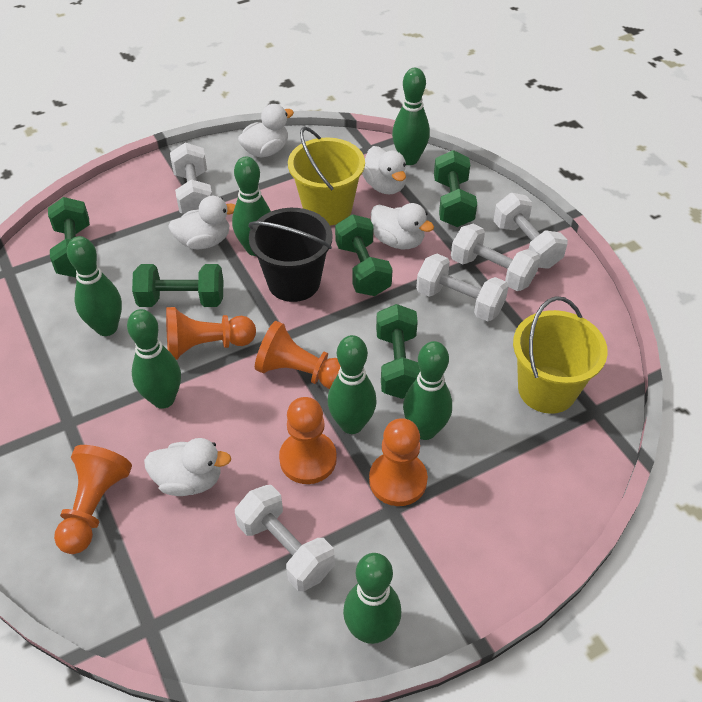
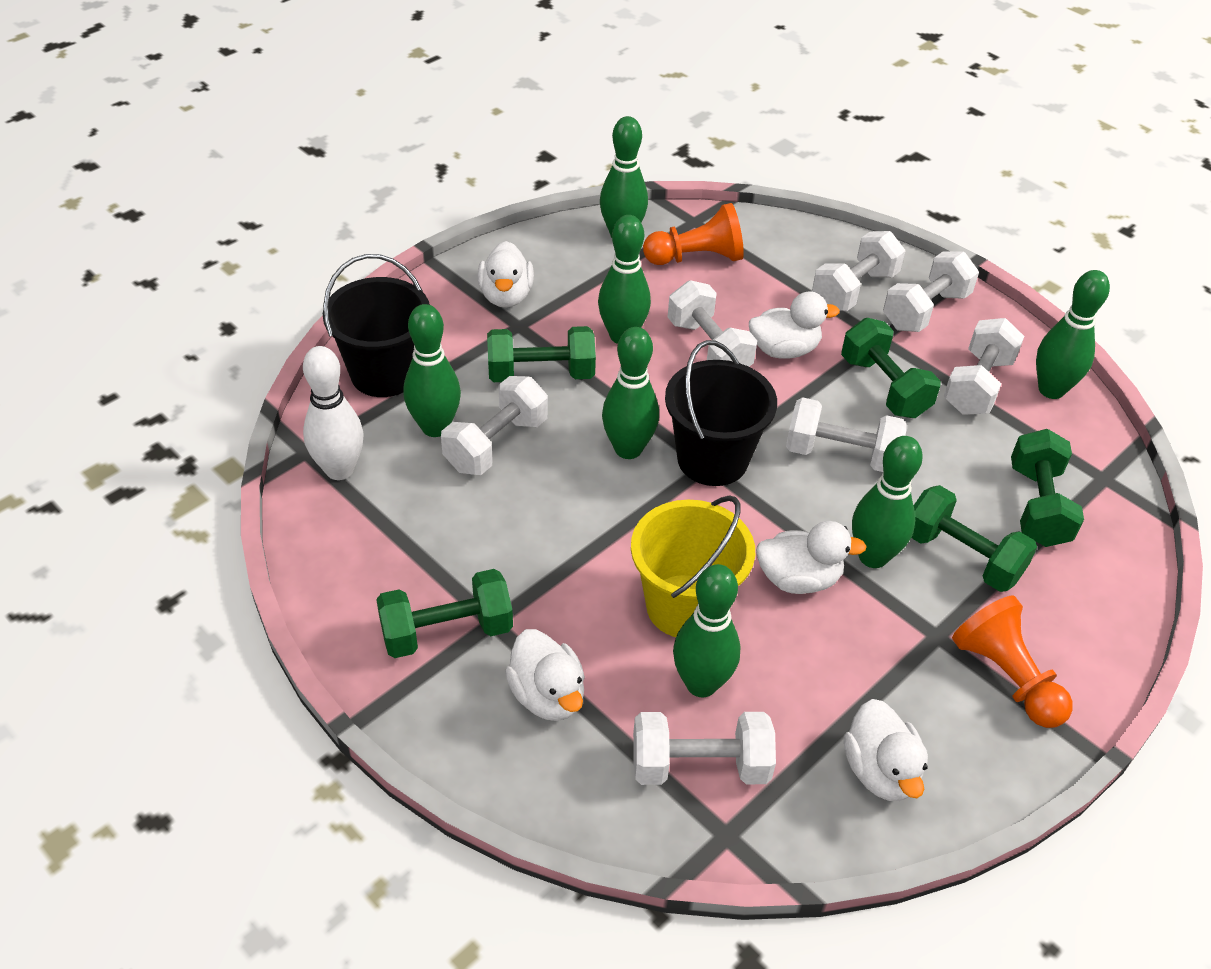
black bucket: [248,208,333,302] = 1 -> [323,254,430,397] [665,340,777,486] = 2
orange pawn: [54,445,132,554] [166,307,256,360] [255,321,340,389] [279,397,337,484] [369,418,428,506] = 5 -> [643,203,744,265] [952,596,1073,728] = 2
white bowling pin: none = 0 -> [303,346,364,480] = 1
white dumbbell: [170,143,212,214] [235,485,335,591] [416,254,509,321] [451,224,540,291] [493,193,568,269] = 5 -> [441,376,548,475] [633,712,776,785] [668,280,757,367] [786,397,907,472] [812,231,905,311] [883,251,979,332] [943,318,1024,415] = 7
yellow bucket: [288,127,365,225] [513,296,608,414] = 2 -> [631,495,755,637] = 1

